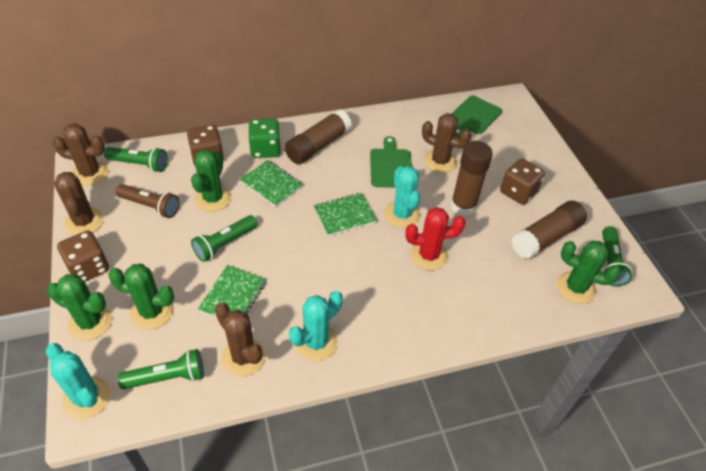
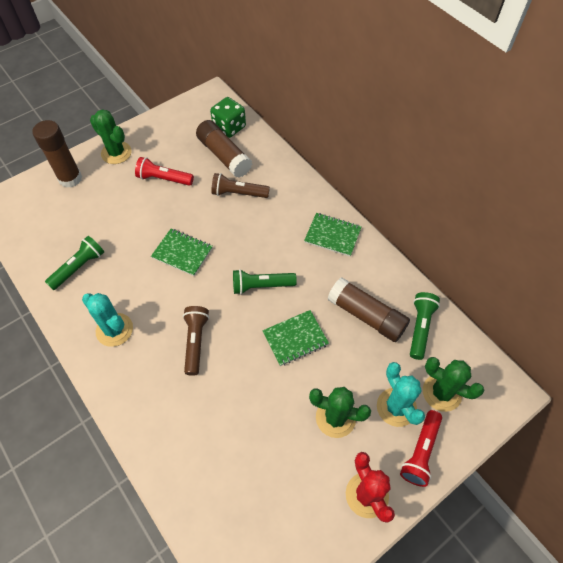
brown cactus: [53,123,108,186] [54,172,104,235] [215,303,265,377] [422,113,471,173] = 4 -> none = 0
brown dice: [57,230,109,282] [187,125,224,165] [500,158,545,205] = 3 -> none = 0
brown flashlight: [115,184,179,218] = 1 -> [183,306,209,376] [211,173,270,198] = 2
green cactus: [47,274,112,341] [108,264,174,330] [191,149,231,212] [556,241,621,304] = 4 -> [90,109,132,164] [309,387,371,438] [423,357,484,412] = 3
green cutting board: [370,136,412,188] [451,96,502,137] = 2 -> none = 0
green flashlight: [104,147,168,172] [118,349,204,389] [191,215,258,262] [602,226,632,286] = 4 -> [45,236,104,290] [233,269,297,295] [410,292,440,360] = 3
red flashlight: none = 0 -> [135,157,194,186] [400,410,442,487] = 2
turquoise cactus: [45,343,111,420] [289,291,343,361] [385,166,421,228] = 3 -> [82,293,133,347] [377,362,425,427] = 2

